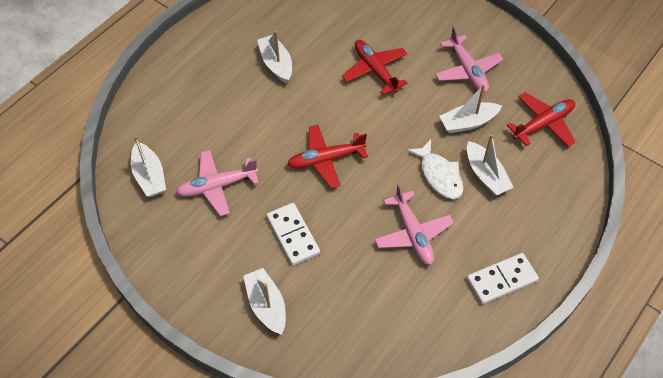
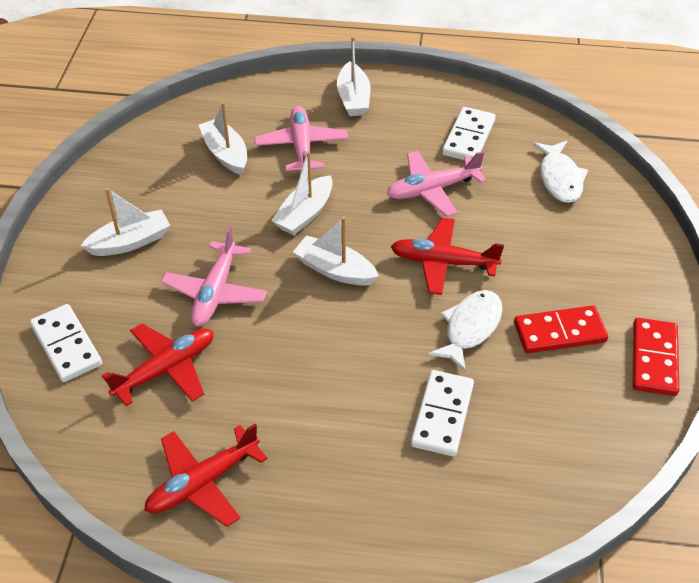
red domino: none = 0 -> [514,305,608,353] [632,318,679,396] = 2
white domino: [266,203,320,266] [467,253,539,305] = 2 -> [30,304,102,382] [411,370,474,456] [442,107,496,160] = 3
white fish: [407,139,463,199] = 1 -> [428,290,503,372] [533,141,588,203] = 2

